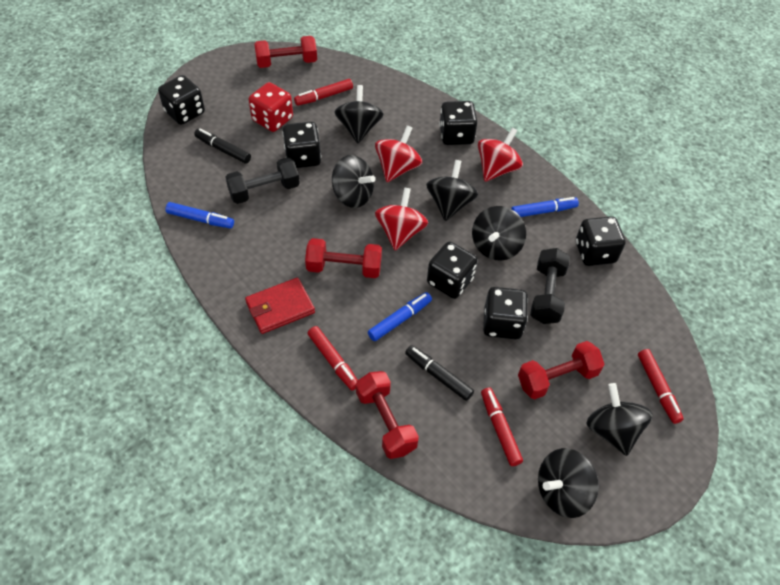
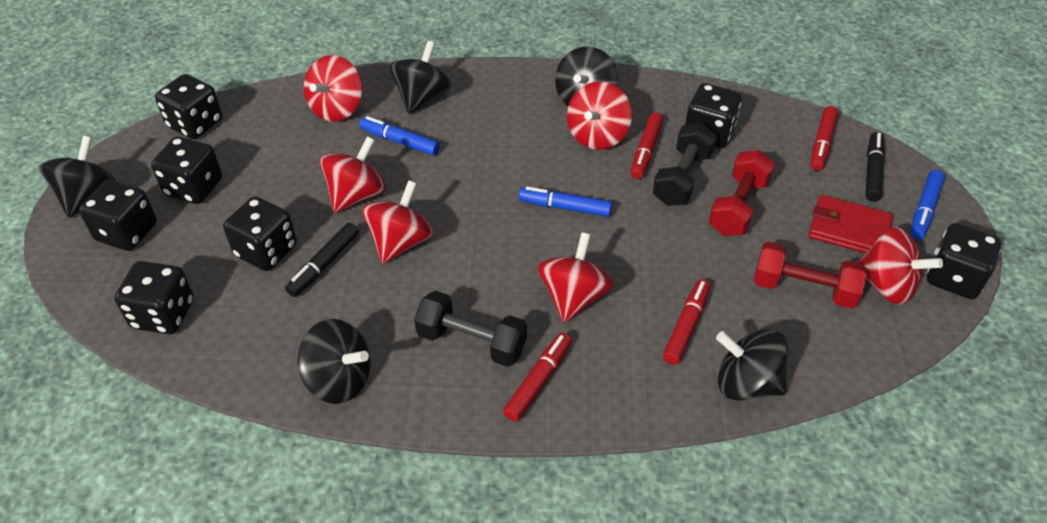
black dice: [158,75,205,125] [283,122,321,168] [427,242,478,299] [439,101,477,145] [483,287,528,339] [576,216,626,266] = 6 -> [79,180,157,251] [115,261,194,334] [151,136,222,204] [155,74,223,139] [223,196,297,271] [685,83,742,148] [927,223,1001,299] = 7
black spinning top: [332,155,375,208] [334,85,384,143] [426,160,478,221] [472,206,526,261] [538,448,599,518] [586,383,653,456] = 6 -> [39,136,116,218] [298,319,371,404] [389,41,451,114] [555,46,618,106] [716,329,788,401] = 5
red dice: [248,82,293,132] = 1 -> none = 0
red dumbbell: [254,36,317,68] [305,238,382,278] [356,371,419,459] [518,341,605,400] = 4 -> [709,150,775,236] [754,242,867,309] = 2
red spinning top: [375,125,422,182] [375,187,428,251] [478,128,523,182] = 3 -> [304,55,362,122] [320,136,386,213] [362,180,434,264] [537,232,614,323] [567,81,632,150] [858,227,943,305] = 6

